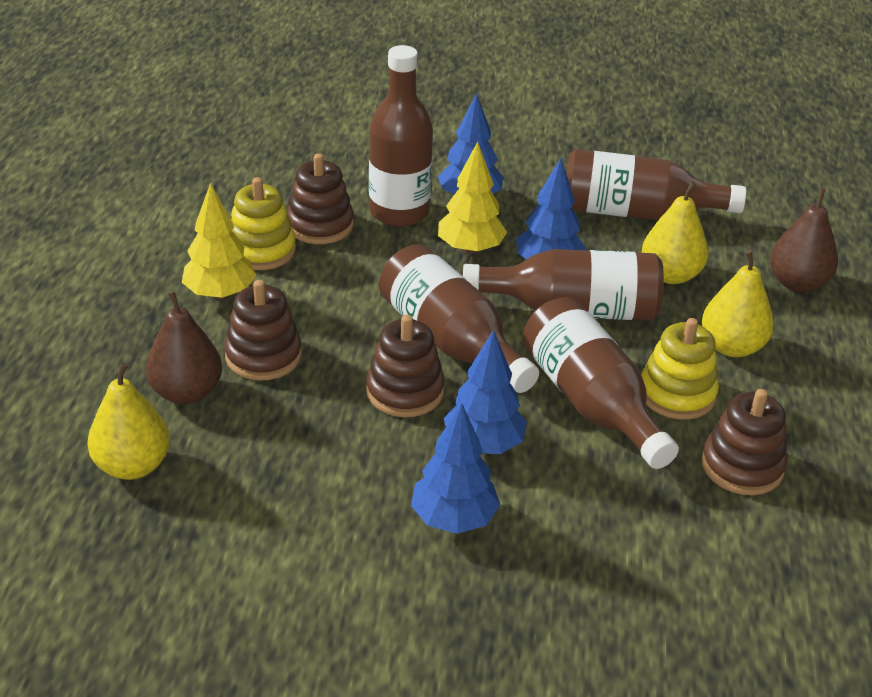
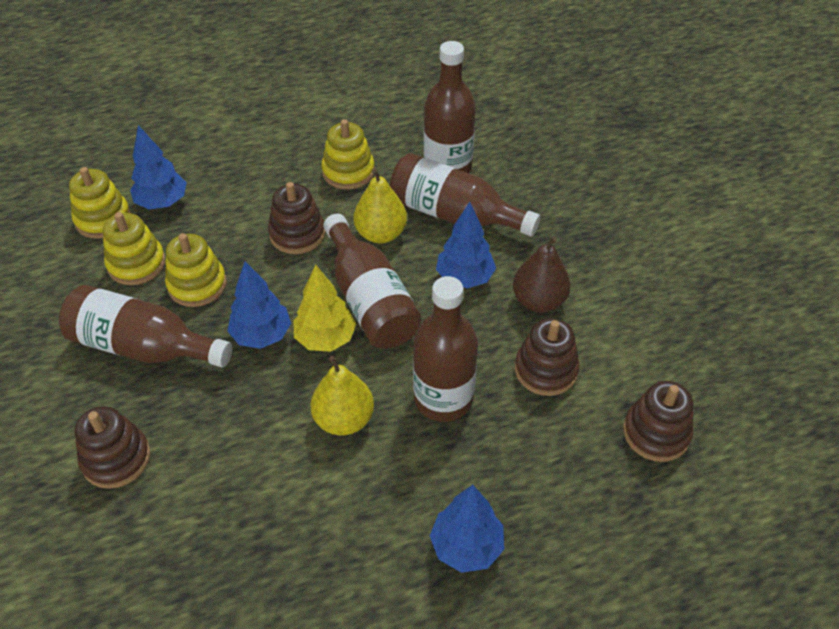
brown pear: [146,290,222,404] [770,188,838,292] = 2 -> [513,236,570,312] = 1
yellow pear: [87,362,170,480] [642,181,709,284] [702,250,774,357] = 3 -> [311,356,374,435] [354,168,407,244] = 2
yellow stacking toy: [231,177,296,270] [641,318,719,420] = 2 -> [69,167,131,239] [103,212,165,285] [165,233,227,307] [321,119,375,189] = 4
yellow tree: [182,183,256,300] [438,142,507,254] = 2 -> [294,265,356,352] = 1

